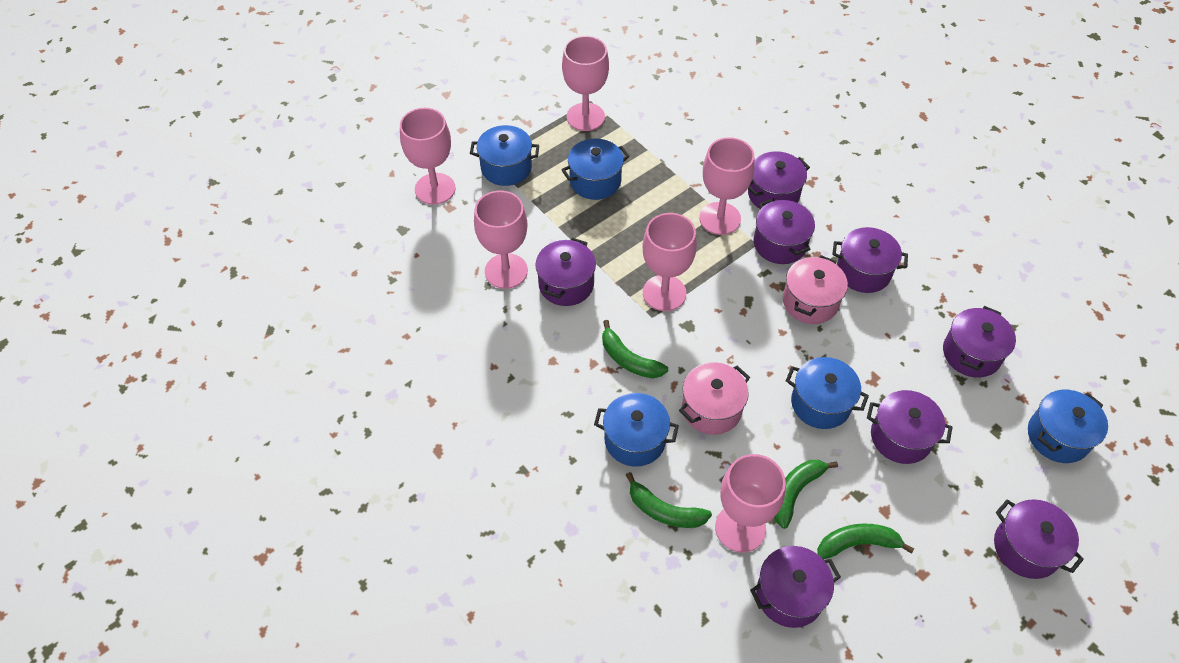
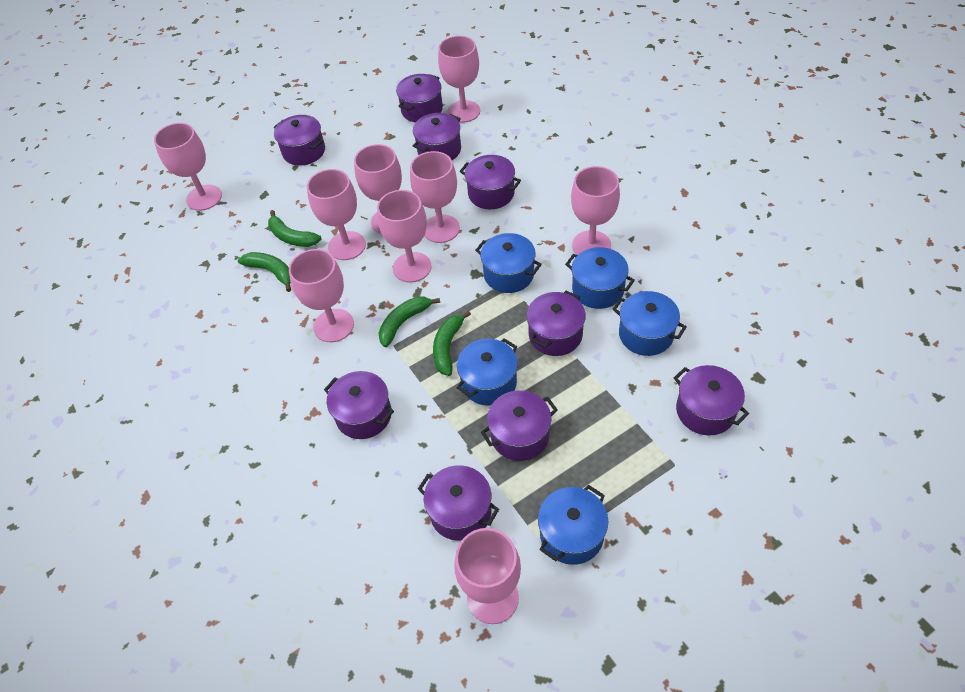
pink goblet: [400,108,456,205] [474,190,528,289] [562,36,609,131] [642,213,697,311] [699,137,755,235] [715,454,786,553] = 6 -> [154,123,222,211] [289,249,354,342] [307,169,366,260] [354,144,402,234] [377,190,431,283] [410,151,460,243] [438,36,480,123] [454,528,521,624] [571,166,620,255] = 9
pink pot: [679,362,750,435] [783,255,848,324] = 2 -> none = 0
purple pot: [535,238,596,306] [748,151,810,209] [750,546,841,628] [753,198,815,264] [832,227,908,293] [867,390,953,464] [943,306,1016,378] [994,499,1084,579] = 8 -> [274,115,325,166] [324,371,394,439] [396,74,443,122] [413,113,461,160] [418,465,499,541] [460,155,521,209] [481,390,558,461] [527,291,586,356] [674,365,749,436] = 9

